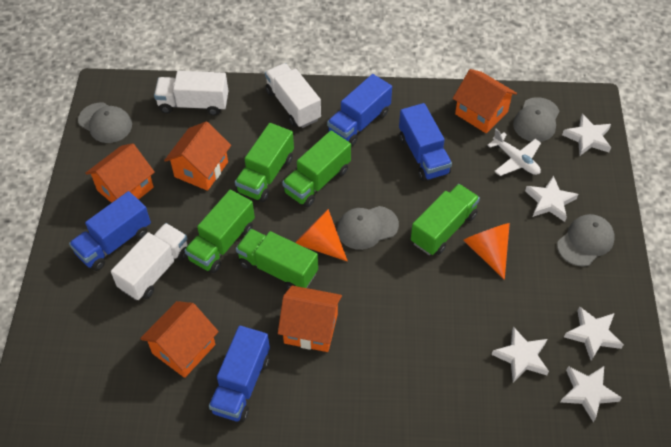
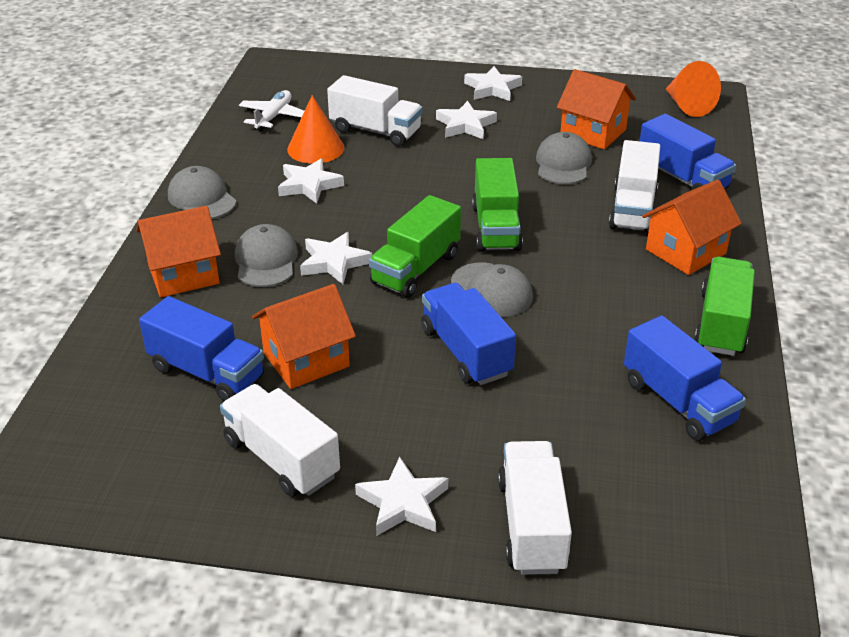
green truck: [184,190,255,273] [235,123,294,202] [236,229,318,289] [282,131,351,207] [411,184,480,255] = 5 -> [369,195,461,297] [472,158,523,252] [694,257,755,356] = 3
orange house: [85,144,155,203] [140,301,219,378] [164,121,231,191] [278,285,342,352] [453,69,517,133] = 5 -> [137,206,221,297] [252,284,356,389] [557,69,636,149] [642,180,742,275] = 4
white truck: [111,223,188,300] [154,71,228,116] [265,63,321,128] = 3 -> [220,384,340,497] [327,75,422,147] [498,441,572,575] [609,140,660,233] = 4

